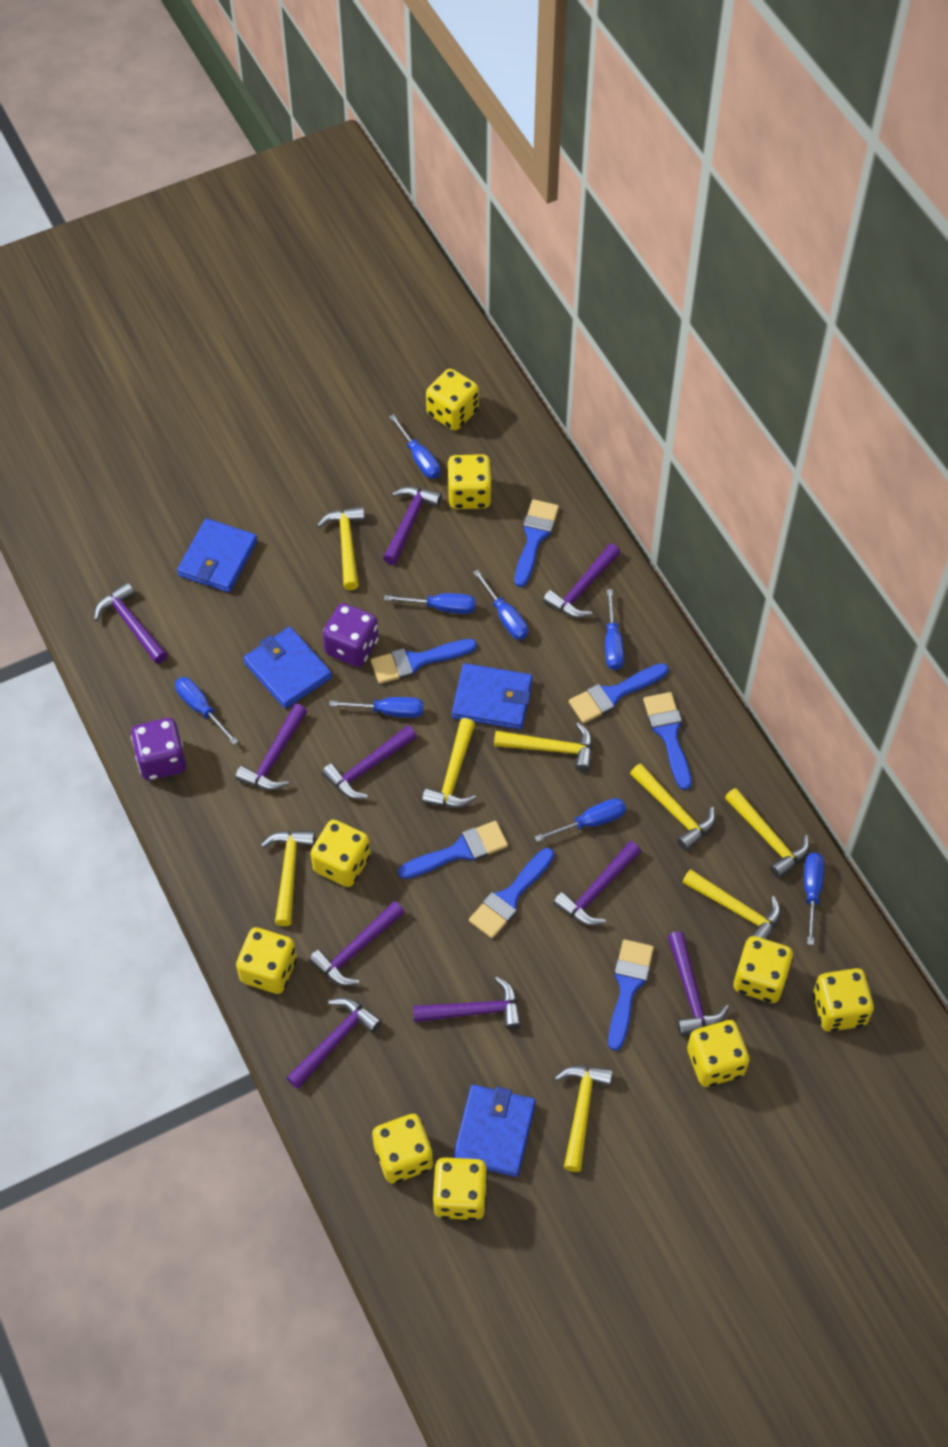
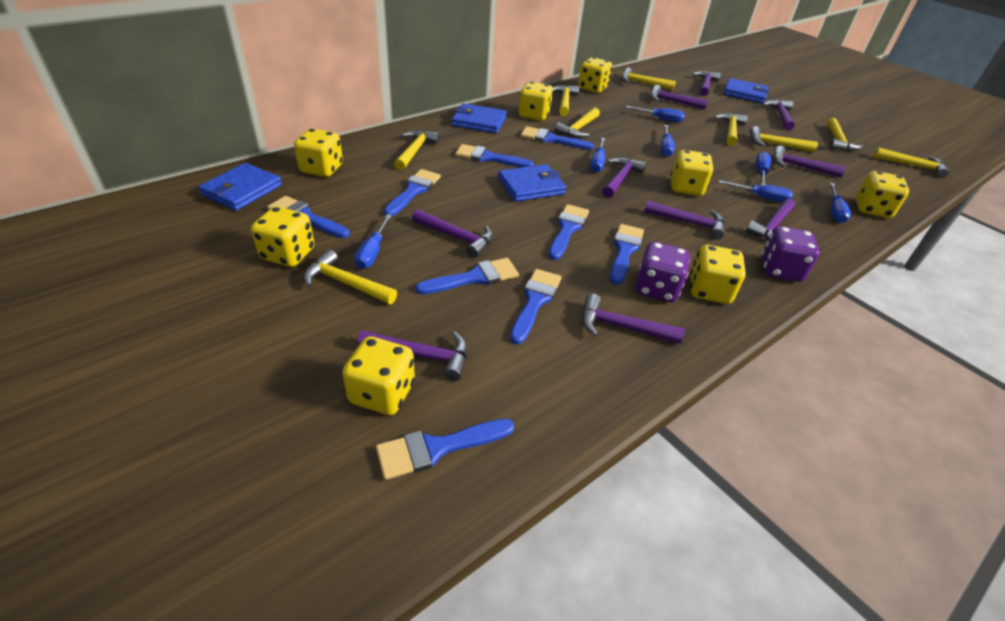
blue brush: [371,639,477,684] [398,821,508,879] [469,848,554,938] [515,499,559,587] [569,663,669,723] [608,939,654,1051] [643,692,692,790] = 7 -> [267,196,350,238] [376,419,514,480] [384,169,441,217] [415,258,519,294] [455,144,534,167] [510,269,561,344] [521,126,594,150] [549,204,589,260] [610,224,644,285] = 9
blue screwdriver: [175,677,238,745] [329,697,424,718] [384,593,476,614] [389,414,440,479] [473,570,528,640] [534,798,626,842] [605,589,624,670] [804,852,824,945] = 8 -> [354,214,392,269] [590,138,605,173] [626,106,685,123] [661,125,675,157] [719,180,793,202] [756,152,771,186] [830,183,851,223] = 7
yellow dice: [236,927,297,994] [310,820,371,887] [372,1114,434,1183] [426,369,479,431] [433,1157,488,1221] [447,454,492,509] [687,1020,750,1087] [734,936,793,1003] [813,968,874,1032] = 9 -> [251,206,314,267] [294,128,343,177] [342,336,415,415] [519,81,553,121] [578,57,612,93] [670,150,714,196] [690,245,746,304] [855,171,909,218] = 8
yellow hammer: [261,830,315,926] [317,506,365,590] [422,718,476,808] [494,722,593,772] [555,1065,613,1172] [630,764,715,851] [682,869,781,940] [725,788,810,879] = 8 -> [304,250,397,304] [394,130,440,170] [553,85,580,116] [555,108,600,138] [621,68,676,90] [715,113,748,146] [749,126,818,152] [827,118,863,151] [874,148,950,178] = 9

